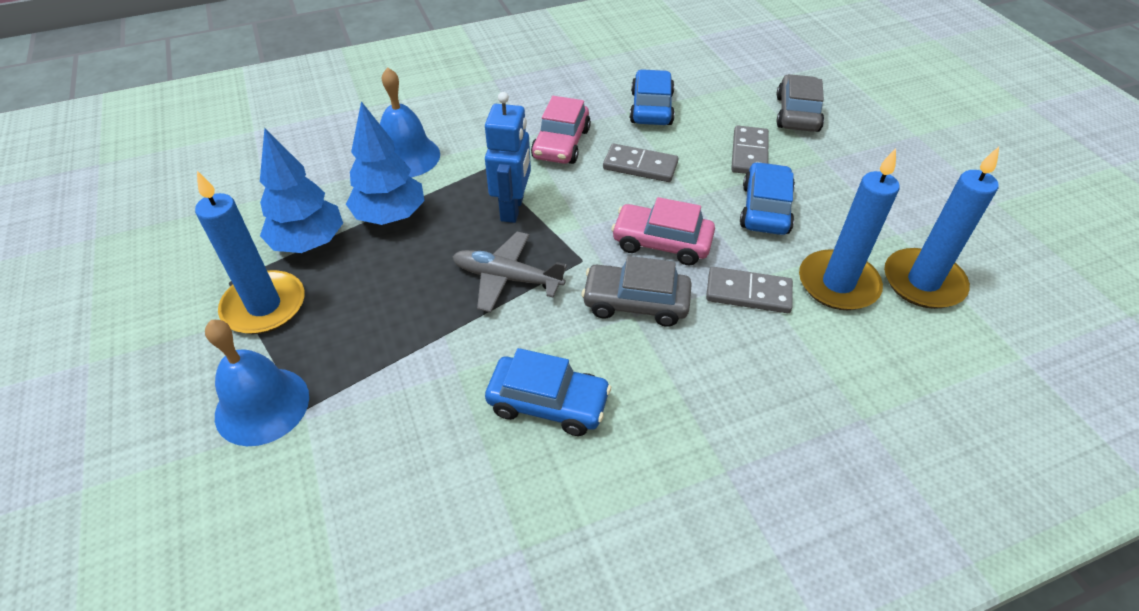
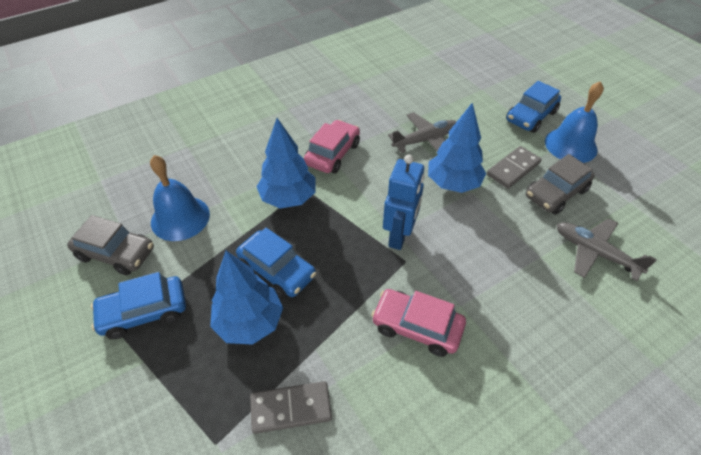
blue candle: [195,171,305,334] [799,148,900,310] [884,147,999,309] = 3 -> none = 0
blue tree: [260,128,343,253] [346,101,425,225] = 2 -> [210,251,283,345] [256,118,316,209] [428,102,486,193] = 3
grey domino: [603,144,678,182] [706,267,793,313] [731,125,769,174] = 3 -> [250,381,332,434] [487,146,542,189] = 2
grey plane: [453,232,567,312] = 1 -> [388,112,457,153] [557,218,657,281] = 2

